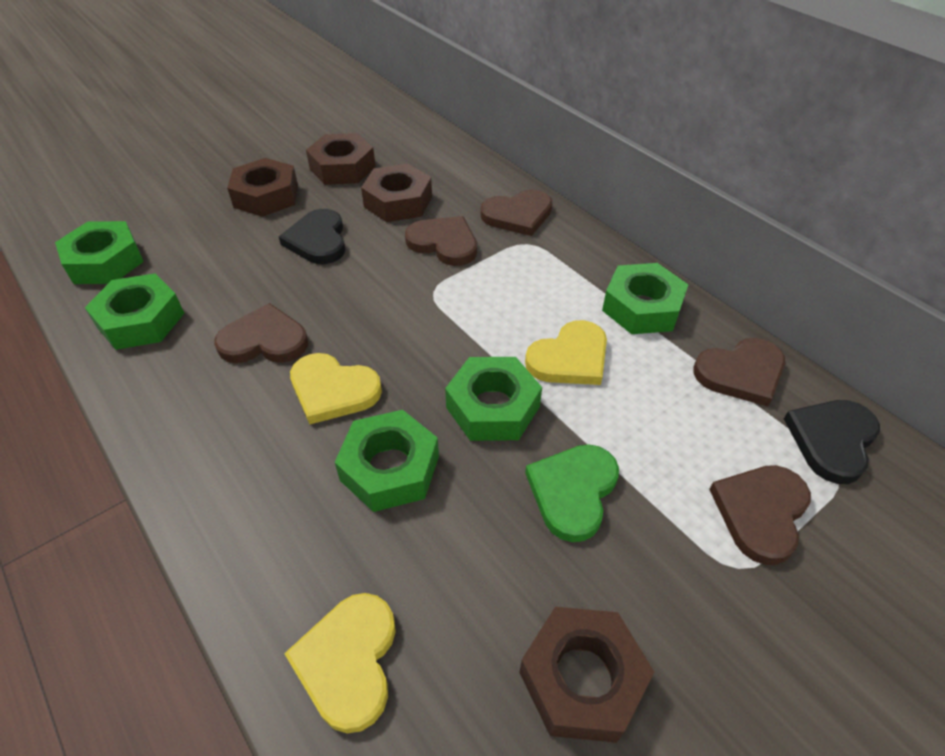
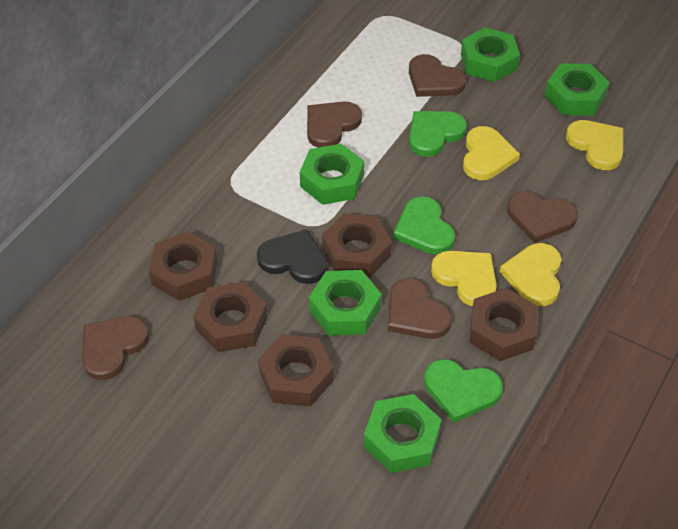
black heart: [279,209,345,264] [784,400,880,484] = 2 -> [257,229,327,284] = 1
brown nut: [227,158,298,217] [306,133,376,185] [361,164,432,222] [519,607,654,743] = 4 -> [149,232,217,301] [193,282,268,352] [258,334,334,407] [322,213,392,278] [469,288,538,361] = 5
green heart: [525,444,619,542] = 1 -> [393,196,455,255] [409,111,467,157] [424,359,503,423] = 3
yellow heart: [284,593,396,734] [290,353,382,424] [525,320,607,385] = 3 -> [431,251,497,306] [463,126,520,180] [500,243,561,306] [566,120,623,170] = 4

